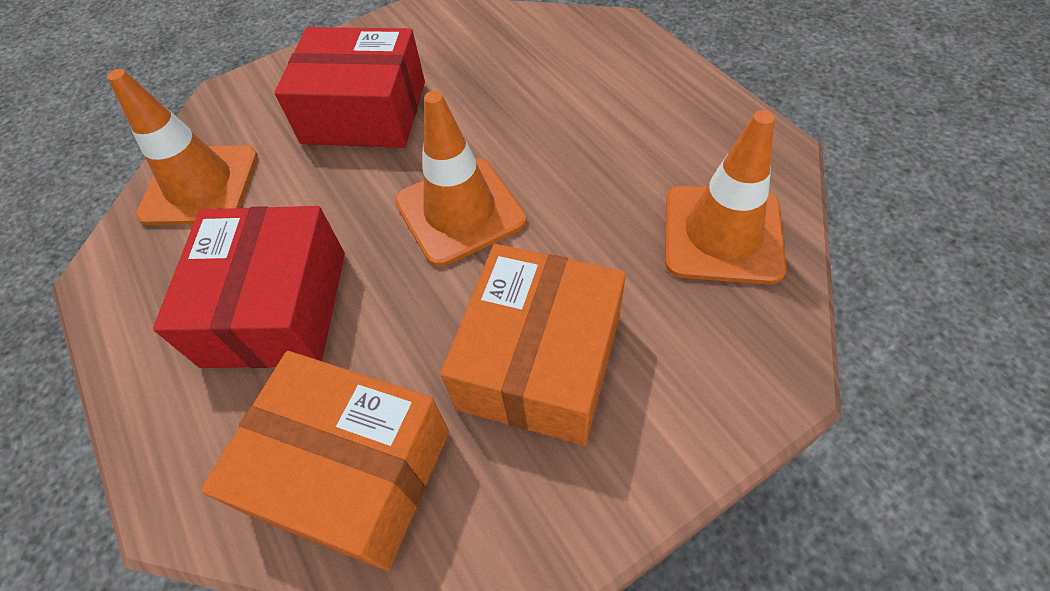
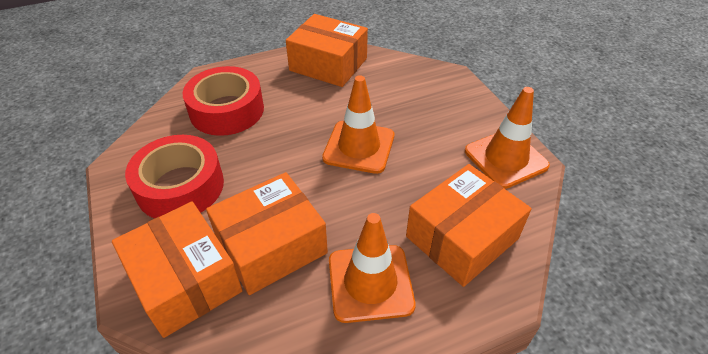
orange box: [201,351,449,571] [441,244,626,446] = 2 -> [112,201,243,338] [206,172,328,295] [286,14,368,87] [406,164,532,287] = 4
red box: [153,206,345,368] [274,27,425,148] = 2 -> none = 0
red tape: none = 0 -> [125,135,224,218] [183,66,264,136] = 2

